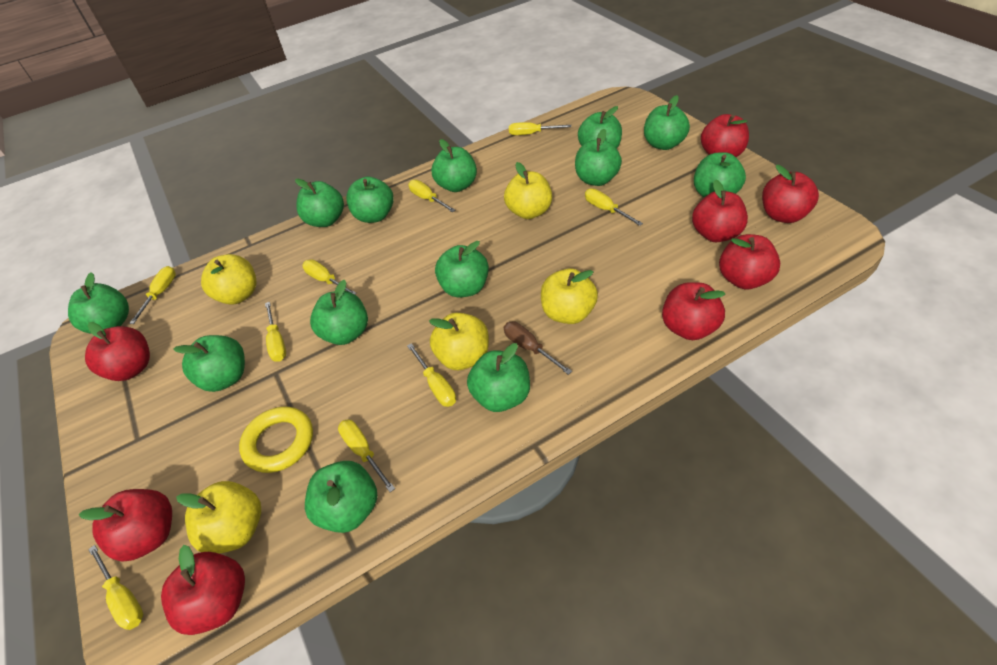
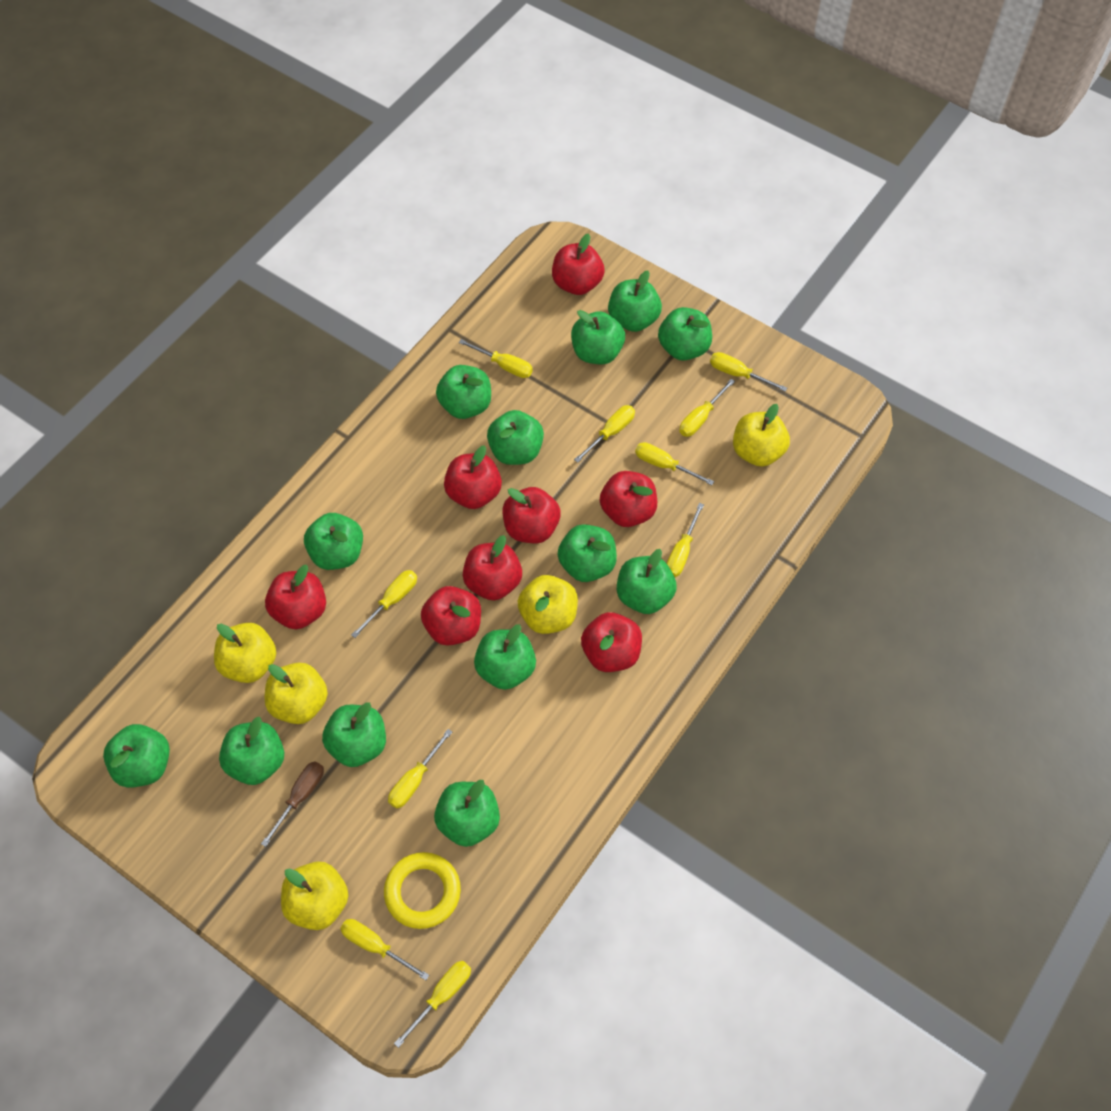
yellow screwdriver: [88,545,143,630] [129,266,176,324] [265,302,286,362] [302,259,357,294] [338,420,395,492] [407,343,456,407] [408,180,455,212] [509,122,571,135] [585,188,643,226] = 9 -> [340,919,429,980] [351,570,417,638] [388,729,452,809] [394,961,471,1048] [459,339,533,378] [574,405,635,463] [635,442,714,485] [667,503,704,577] [679,379,735,437] [710,352,787,392] = 10

